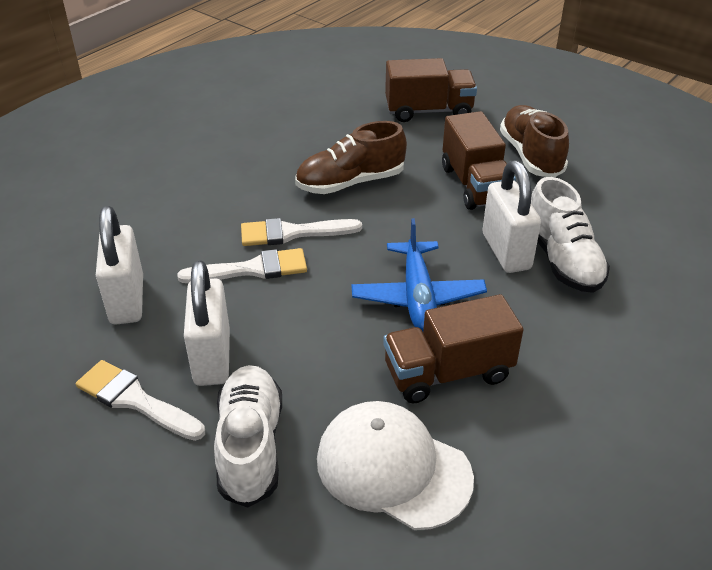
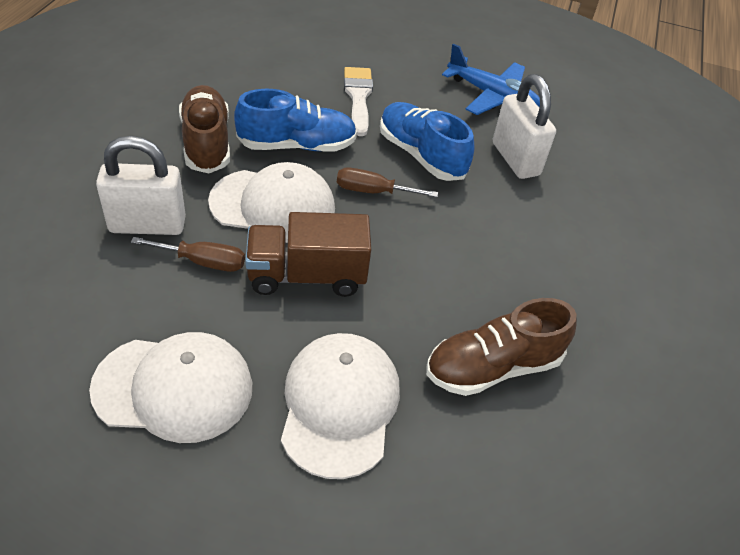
blue shoe: none = 0 -> [234,89,357,151] [380,102,474,181] = 2
brown screwdriver: none = 0 -> [131,237,245,272] [337,167,438,197] = 2
brown truck: [383,294,523,403] [385,58,477,122] [442,111,516,210] = 3 -> [245,212,371,297] = 1
white brush: [76,360,205,441] [177,248,307,283] [241,218,362,246] = 3 -> [344,67,373,136] = 1
white cap: [317,401,474,530] = 1 -> [89,332,252,443] [208,162,335,243] [281,333,400,479] = 3
white padlock: [96,206,143,324] [184,260,230,386] [482,160,541,273] = 3 -> [96,136,186,235] [493,74,556,179] = 2
white shoe: [214,365,282,508] [531,177,610,293] = 2 -> none = 0

